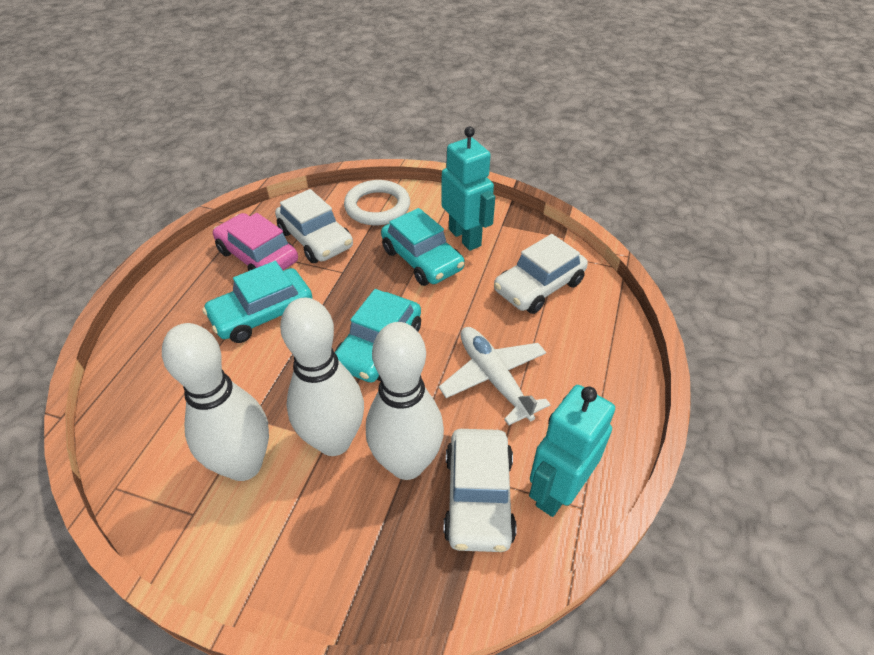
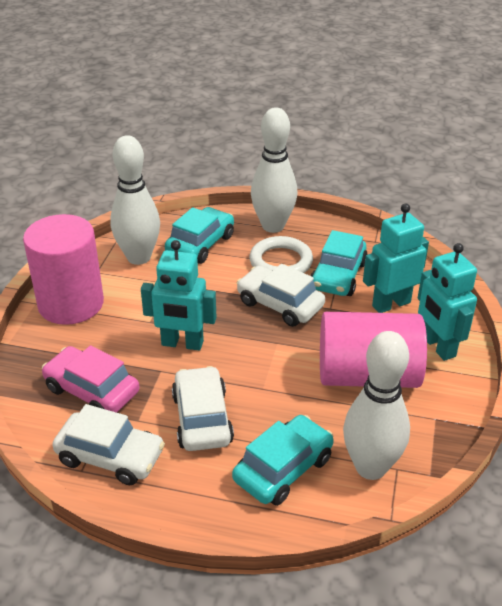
pink cylinder: none = 0 -> [23,214,104,325] [320,312,427,388] = 2
turquoise robot: [441,126,495,251] [529,385,615,517] = 2 -> [141,240,216,351] [363,203,429,313] [418,243,477,361] = 3
white plane: [439,327,551,425] = 1 -> none = 0

